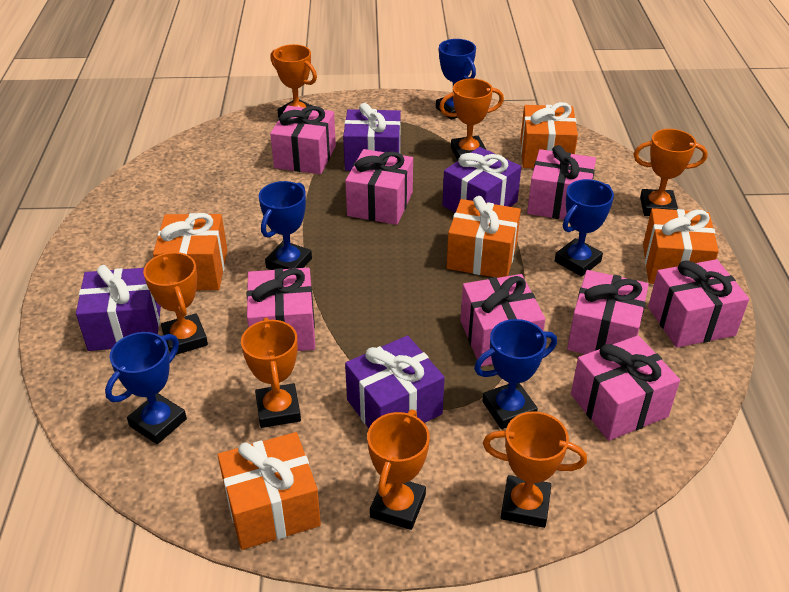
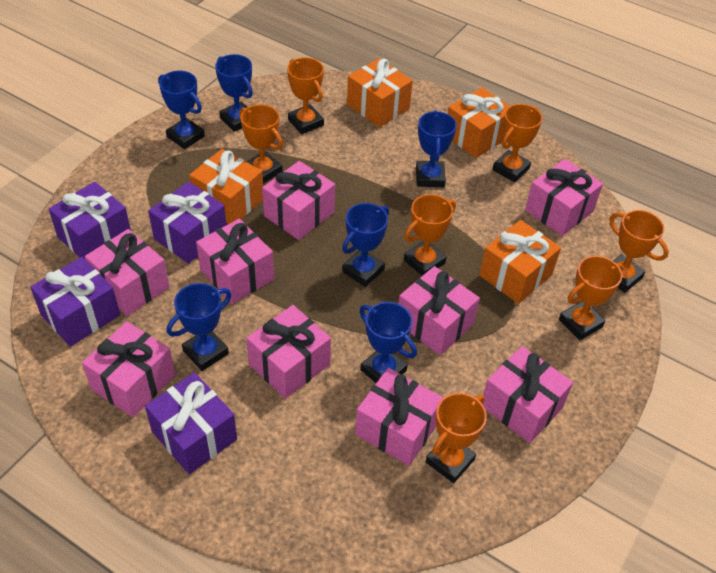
blue trophy: [105,332,187,444] [259,181,312,270] [436,39,476,120] [474,319,557,429] [555,179,614,277] = 5 -> [158,71,205,149] [167,283,232,371] [215,54,253,132] [342,203,389,287] [359,302,417,383] [416,110,457,187] = 6
orange gift: [153,213,227,290] [218,432,321,550] [446,196,521,278] [520,102,578,168] [643,208,719,284] = 5 -> [189,149,263,224] [347,58,413,127] [447,87,510,158] [479,220,561,304] = 4
pink gift: [247,268,315,351] [270,106,336,174] [345,149,413,225] [460,274,545,366] [527,145,596,220] [567,270,649,354] [571,335,680,441] [648,259,749,348] = 8 -> [82,321,175,417] [85,229,169,316] [196,219,274,304] [246,305,331,399] [262,161,335,240] [355,368,443,466] [398,266,480,355] [483,346,573,443] [525,159,603,236] = 9

